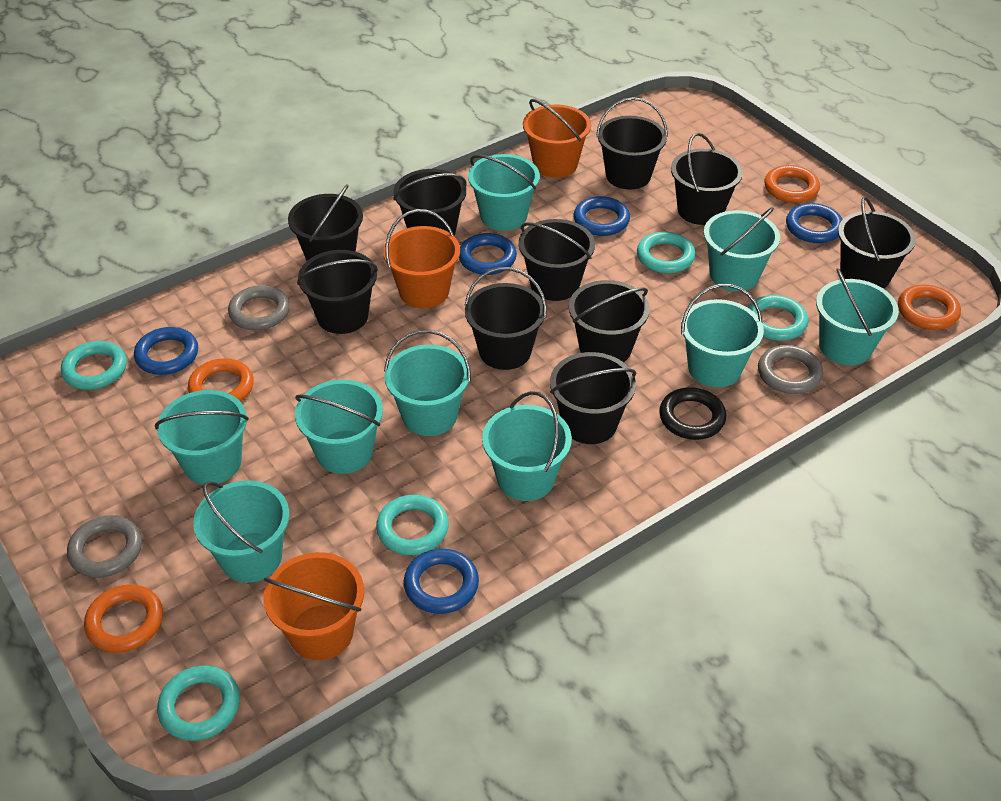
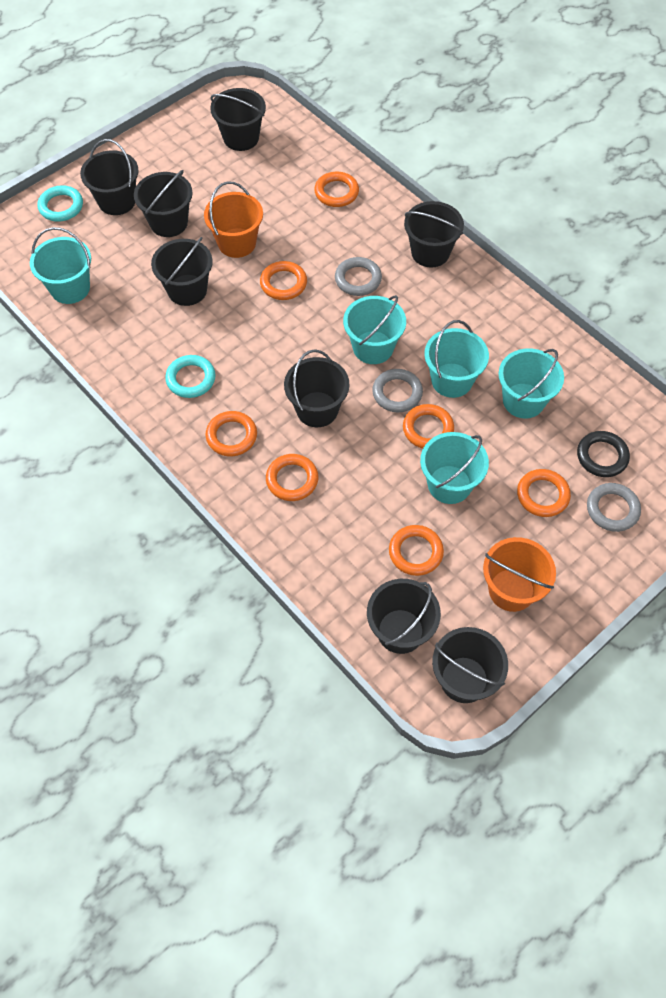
black bucket: [288,184,363,261] [297,250,378,334] [393,169,467,236] [465,267,547,370] [519,219,595,301] [550,352,637,444] [569,280,650,362] [596,97,668,190] [671,133,743,225] [838,197,916,289] = 10 -> [80,139,139,215] [134,170,193,237] [151,237,213,306] [210,88,266,151] [284,349,349,427] [367,579,441,654] [404,201,464,267] [432,627,508,703] = 8
blue ring: [134,327,198,375] [404,549,479,614] [459,233,517,275] [574,196,630,236] [786,203,843,243] = 5 -> none = 0
orange bucket: [263,552,364,660] [383,209,460,308] [523,99,591,178] = 3 -> [204,181,263,258] [483,537,556,612] = 2
orange ring: [84,584,163,653] [188,358,254,402] [764,165,820,203] [898,285,961,330] = 4 -> [206,411,257,456] [260,261,307,300] [266,454,318,501] [314,172,359,207] [389,525,444,576] [403,404,454,448] [517,469,571,517] = 7
turquoise bucket: [155,390,249,485] [193,480,290,583] [295,379,383,474] [384,330,471,436] [468,154,540,231] [482,391,572,501] [681,284,764,387] [704,207,780,291] [816,268,899,365] = 9 -> [30,227,91,304] [343,295,406,364] [420,432,489,504] [424,320,489,398] [498,349,564,418] = 5
turquoise ring: [61,341,127,390] [157,666,240,741] [376,495,449,555] [637,232,696,273] [748,295,808,341] = 5 -> [38,185,83,222] [165,355,216,398] = 2

